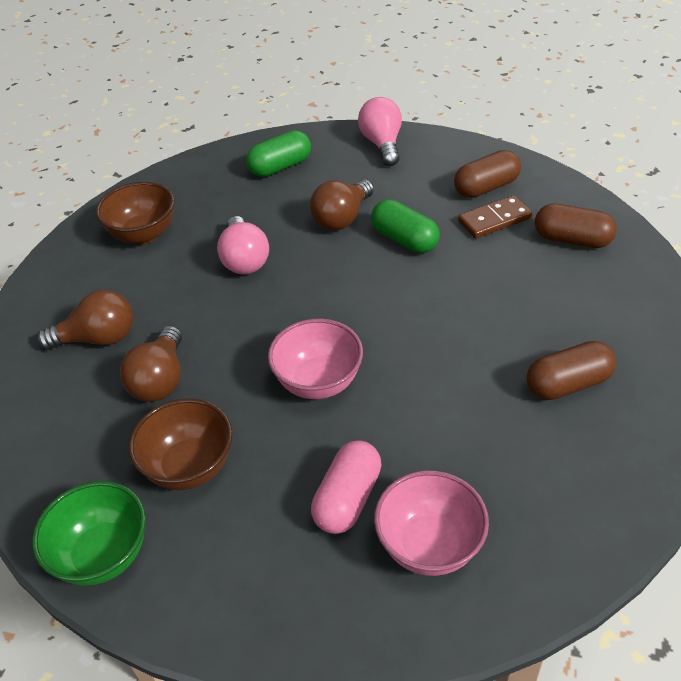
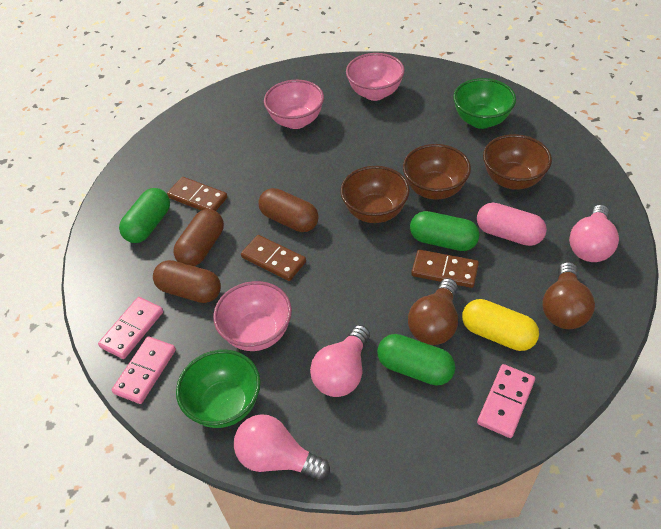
brown bowl: [96,182,175,245] [129,398,232,490] = 2 -> [340,166,410,223] [403,144,471,200] [483,134,552,189] = 3
brown domino: [458,195,532,238] = 1 -> [167,177,228,211] [241,235,306,281] [411,250,479,288] = 3
brown light bulb: [37,290,133,350] [120,326,182,402] [310,179,374,230] = 3 -> [408,278,458,345] [542,262,595,329] = 2
green bowl: [32,481,146,586] = 1 -> [176,350,261,428] [453,78,516,129] = 2
green capsule: [246,130,311,177] [371,199,440,253] = 2 -> [119,188,170,243] [377,334,455,386] [410,211,479,251] = 3
pink bowl: [268,319,363,399] [374,470,489,576] = 2 -> [213,281,292,351] [264,80,324,129] [346,53,405,101] = 3
pink domino: none = 0 -> [98,297,163,359] [112,336,176,404] [477,364,535,438] = 3
pink light bulb: [217,216,269,274] [358,97,402,166] = 2 -> [234,414,330,480] [310,325,370,397] [569,205,619,262] = 3
yellow capsule: none = 0 -> [462,299,539,351] = 1

